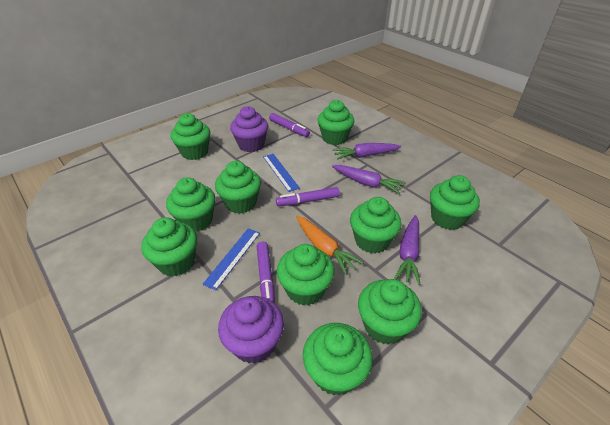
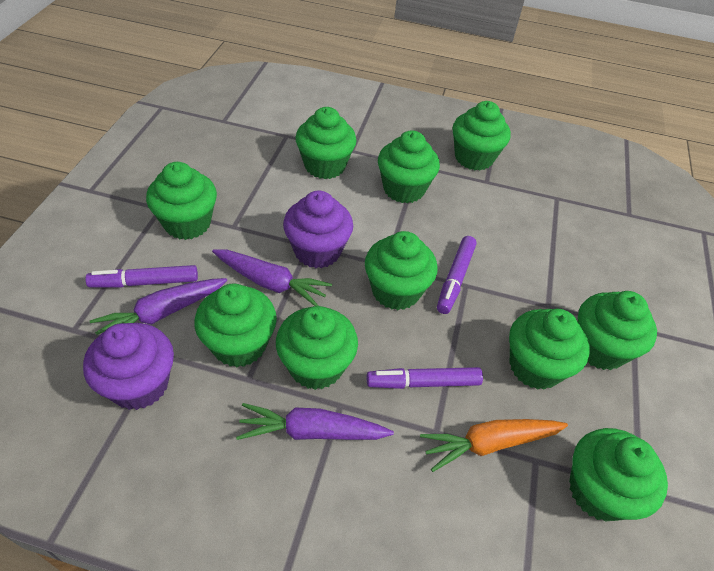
blue ruler: [202,228,260,290] [263,154,300,192] = 2 -> none = 0

